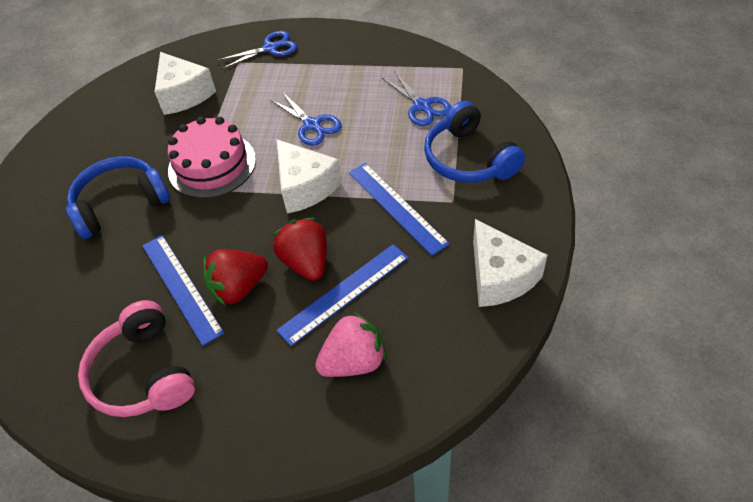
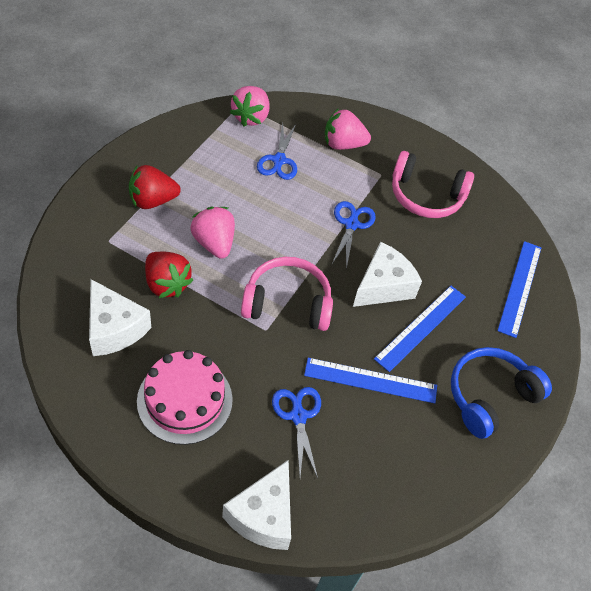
blue headphones: [66,156,170,239] [424,101,525,183] = 2 -> [451,347,552,439] = 1
pink headphones: [78,300,195,417] = 1 -> [241,257,333,331] [392,151,474,218] = 2
pink strawberry: [315,312,386,377] = 1 -> [191,206,235,259] [230,86,269,127] [325,108,371,150] = 3

